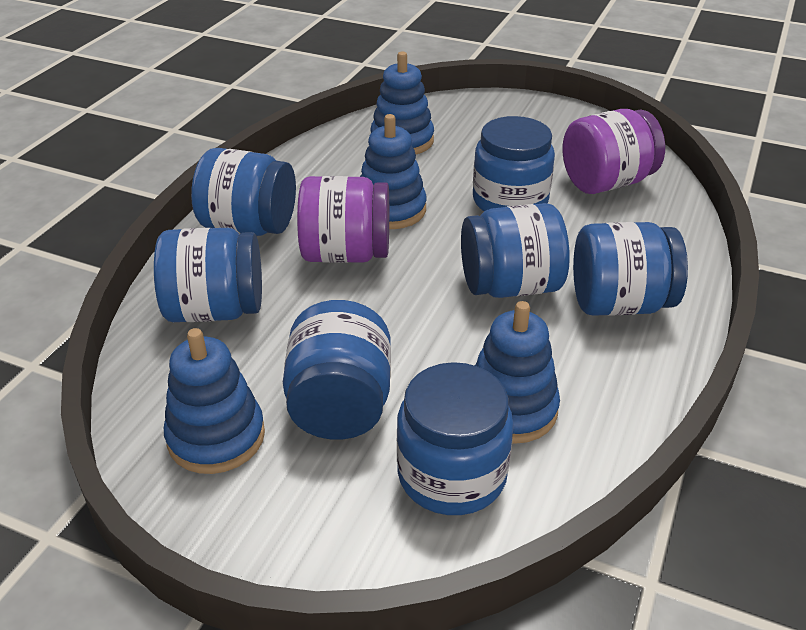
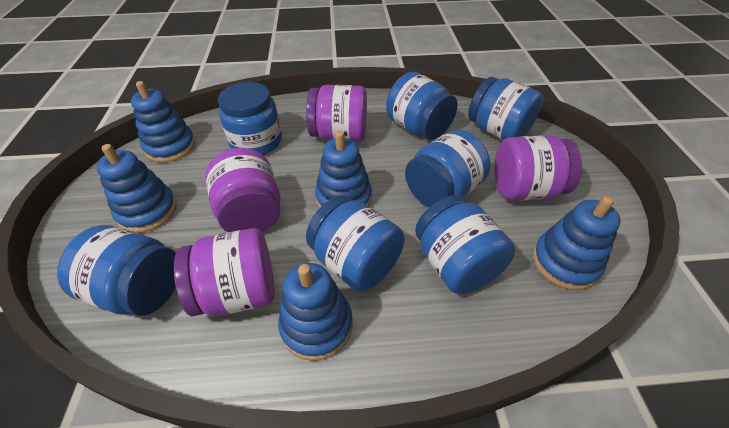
blue stacking toy: [164,328,265,474] [360,114,427,229] [370,52,434,154] [475,301,560,444] = 4 -> [96,144,177,233] [131,81,196,163] [278,263,353,361] [315,131,372,208] [533,196,621,290] = 5
purple jar: [297,176,389,263] [563,109,665,194] = 2 -> [174,228,275,317] [206,148,281,232] [306,85,367,142] [494,136,582,201] = 4

